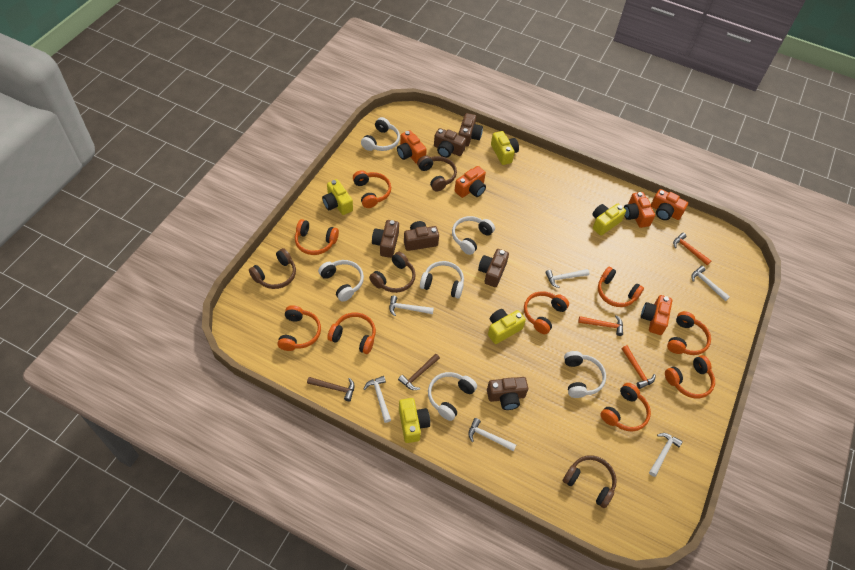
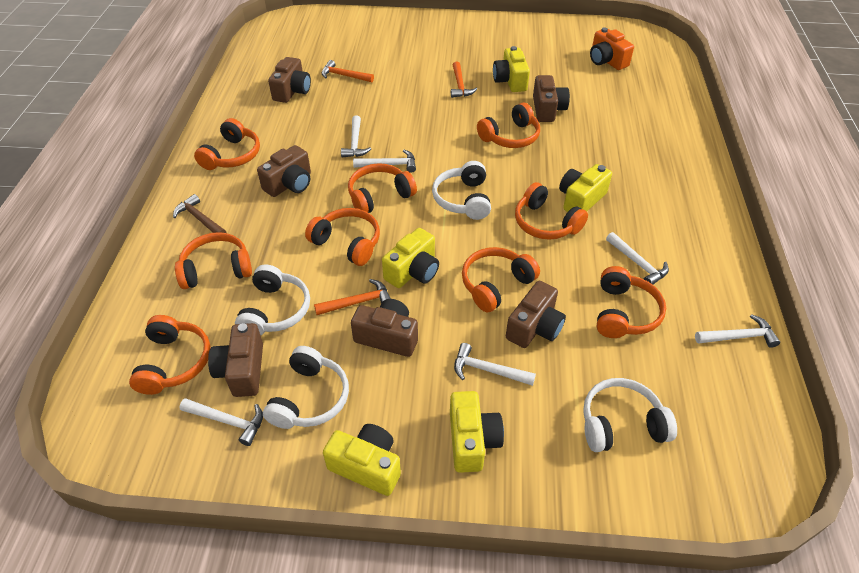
brown hammer: [307,377,355,401] [398,353,440,390] = 2 -> [173,194,227,233] = 1
brown headphones: [249,248,296,289] [369,252,416,293] [417,155,457,192] [563,455,617,508] = 4 -> none = 0
orange camera: [397,130,427,164] [454,166,486,198] [624,192,655,228] [641,295,672,335] [651,189,688,220] = 5 -> [590,27,634,70] = 1
white headphones: [318,260,364,302] [361,117,400,151] [420,261,464,299] [428,372,477,421] [452,216,495,255] [564,351,606,398] = 6 -> [235,264,310,336] [263,346,349,429] [432,161,491,220] [583,378,677,452] = 4

